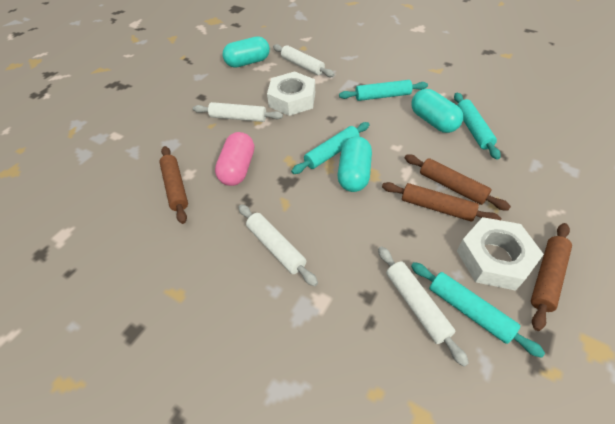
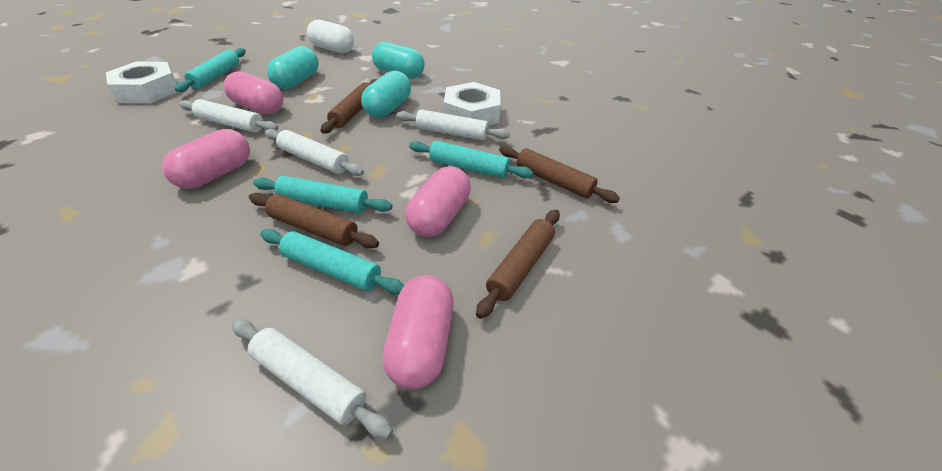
pink capsule: [215,132,254,186] = 1 -> [162,129,250,189] [223,71,283,115] [382,275,454,389] [405,166,471,237] = 4
white capsule: none = 0 -> [307,20,354,53] = 1

